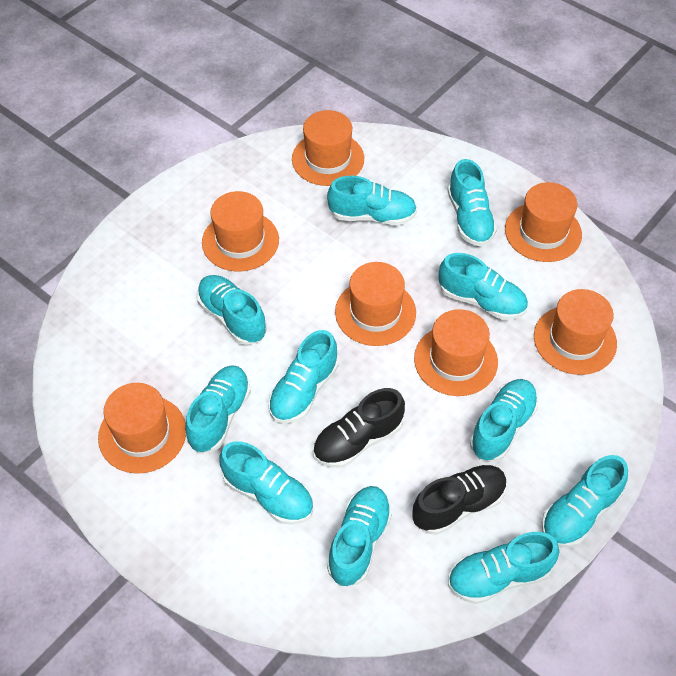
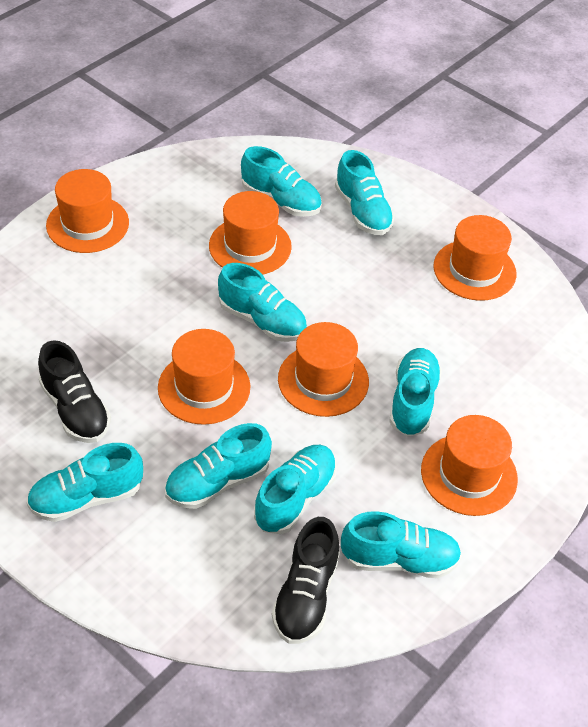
orange hat: [98,383,186,474] [202,191,279,271] [292,110,364,186] [335,262,416,346] [414,309,498,396] [505,182,582,262] [534,289,617,375] = 7 -> [46,169,129,253] [158,329,250,425] [209,191,292,275] [278,322,369,417] [421,415,518,516] [434,215,517,301] = 6
turquoise shoe: [185,365,251,453] [197,275,267,345] [219,441,313,525] [268,330,338,424] [327,176,417,226] [327,486,392,586] [439,253,528,320] [447,159,497,246] [448,532,559,604] [470,379,538,462] [541,455,628,548] = 11 -> [27,443,143,522] [165,423,272,509] [218,263,307,342] [241,146,322,217] [254,445,337,534] [335,150,395,235] [341,511,462,578] [389,348,442,437] = 8

